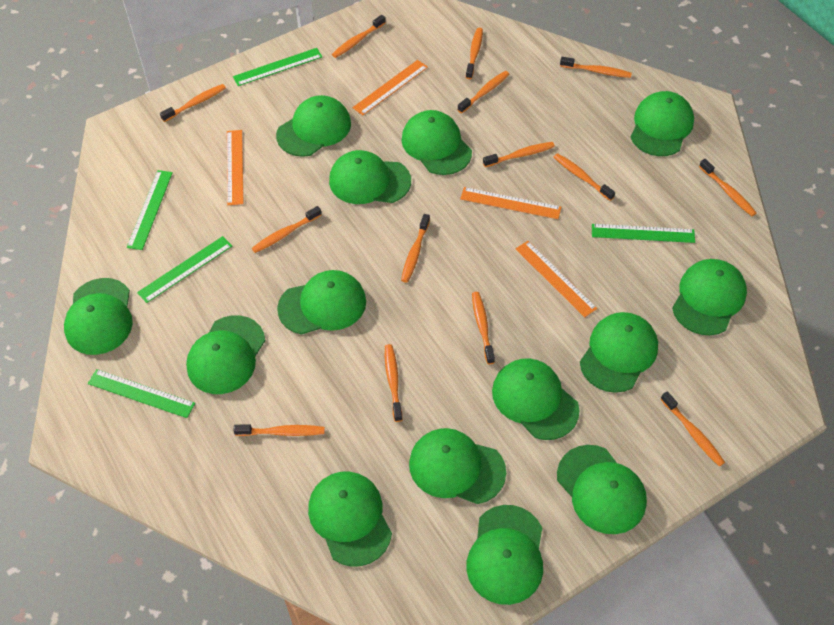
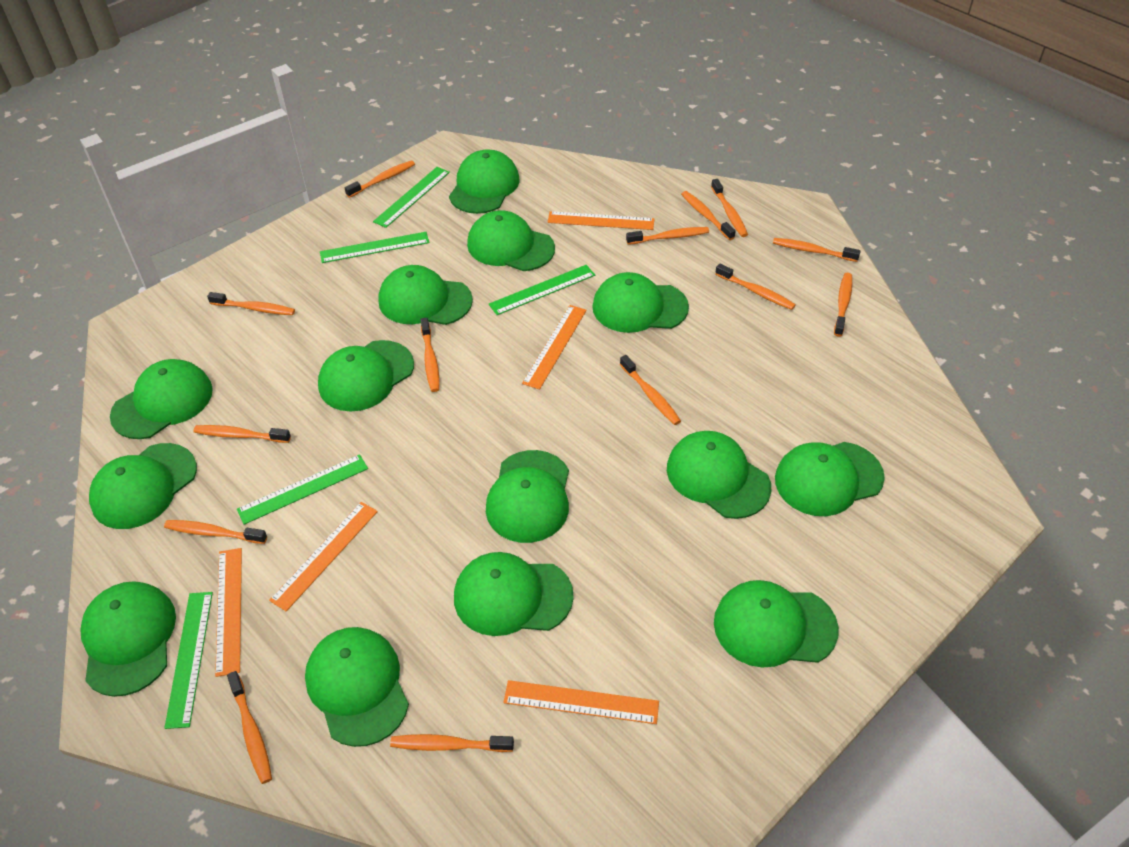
orange ruler: [227,130,243,205] [352,60,428,116] [460,187,561,219] [516,241,597,317] = 4 -> [215,548,242,677] [269,502,378,611] [503,680,659,724] [522,305,587,390] [548,211,654,230] = 5

